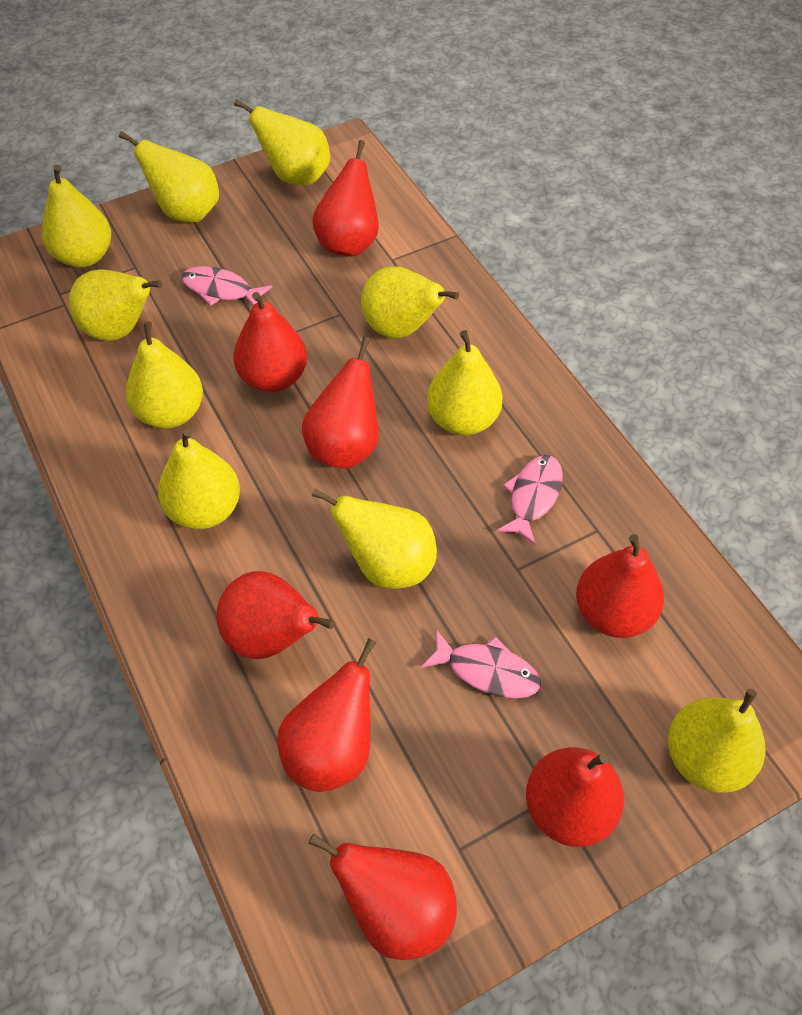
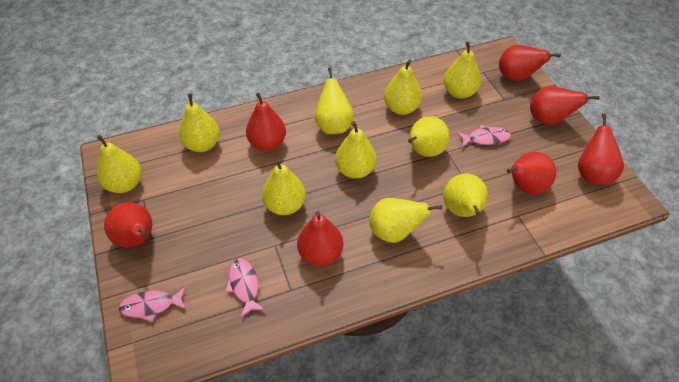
red pear: [216,571,334,659] [233,292,307,392] [277,638,376,792] [302,337,379,469] [308,834,457,960] [312,140,379,256] [526,747,624,847] [576,534,664,638] = 8 -> [104,202,152,248] [246,93,286,151] [297,211,343,266] [499,45,561,81] [507,152,556,194] [530,86,600,125] [578,113,624,185] = 7

